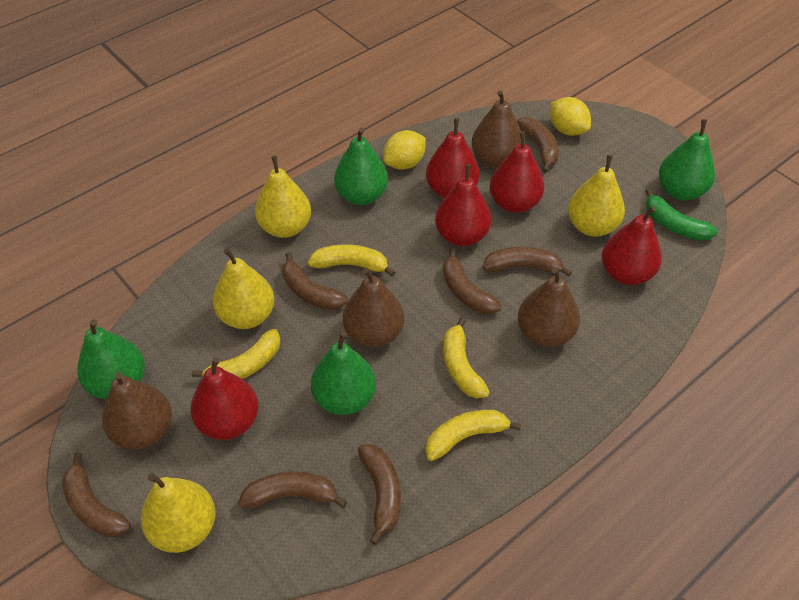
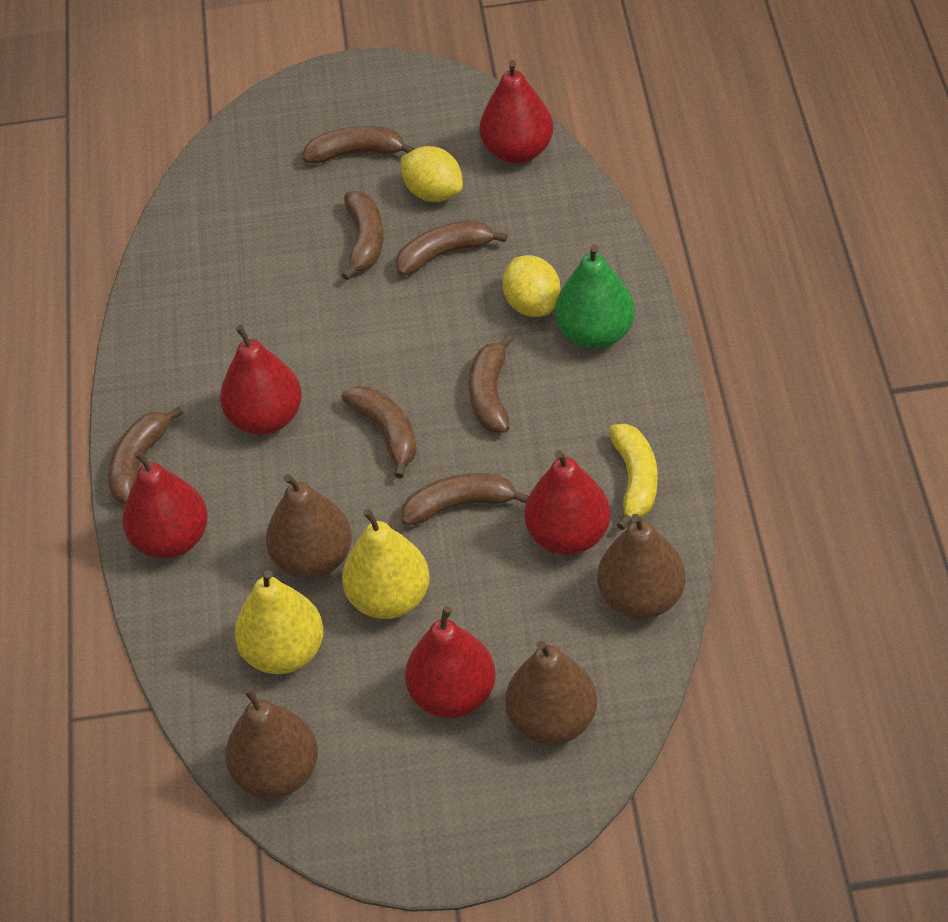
green banana: [645,188,718,241] = 1 -> none = 0
green pear: [77,320,145,399] [311,332,376,415] [334,128,388,205] [659,119,715,201] = 4 -> [555,244,635,349] = 1
yellow banana: [192,329,281,379] [308,244,395,276] [425,410,521,461] [444,317,490,398] = 4 -> [609,424,658,530] = 1
yellow pear: [141,473,216,553] [213,248,275,329] [255,156,311,238] [568,155,625,237] = 4 -> [235,570,324,674] [342,509,430,619] = 2

